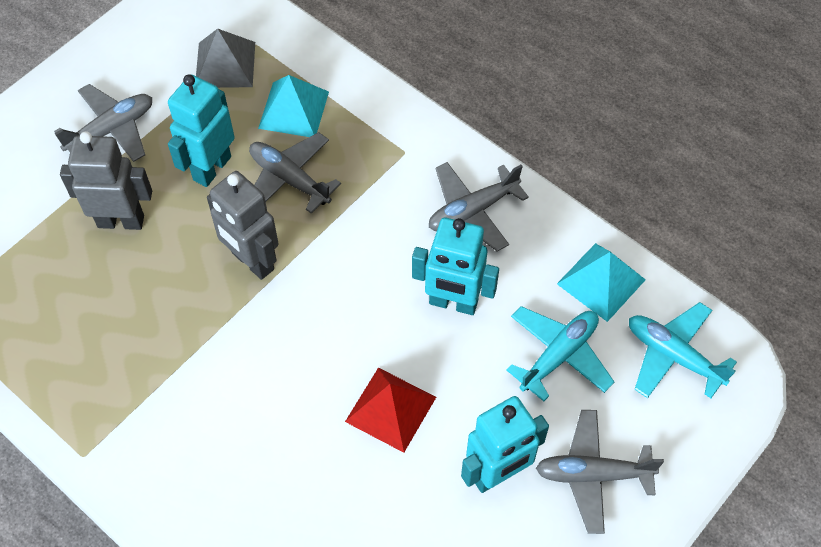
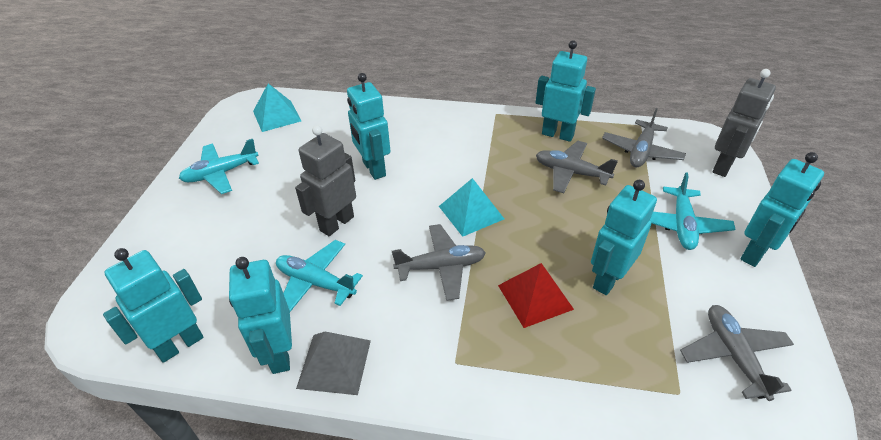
turquoise plane: [506,306,614,401] [629,302,737,398] = 2 -> [179,139,259,194] [276,240,363,312] [650,172,736,250] = 3
turquoise robot: [168,74,235,187] [412,218,499,315] [461,396,549,493] = 3 -> [103,248,203,363] [229,257,292,374] [347,73,390,180] [536,40,596,142] [591,180,657,295] [741,152,824,267] = 6

